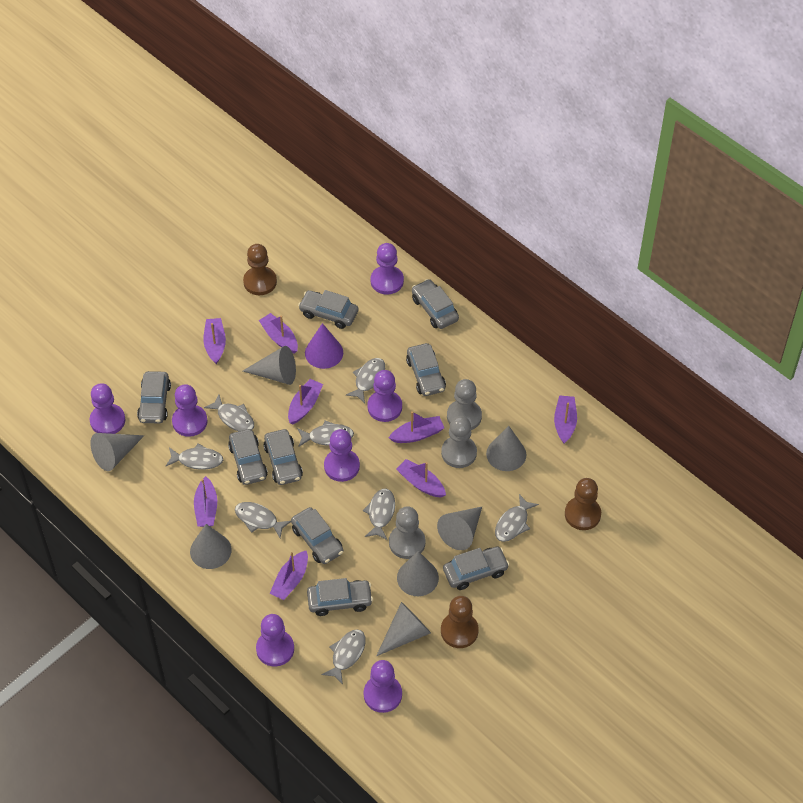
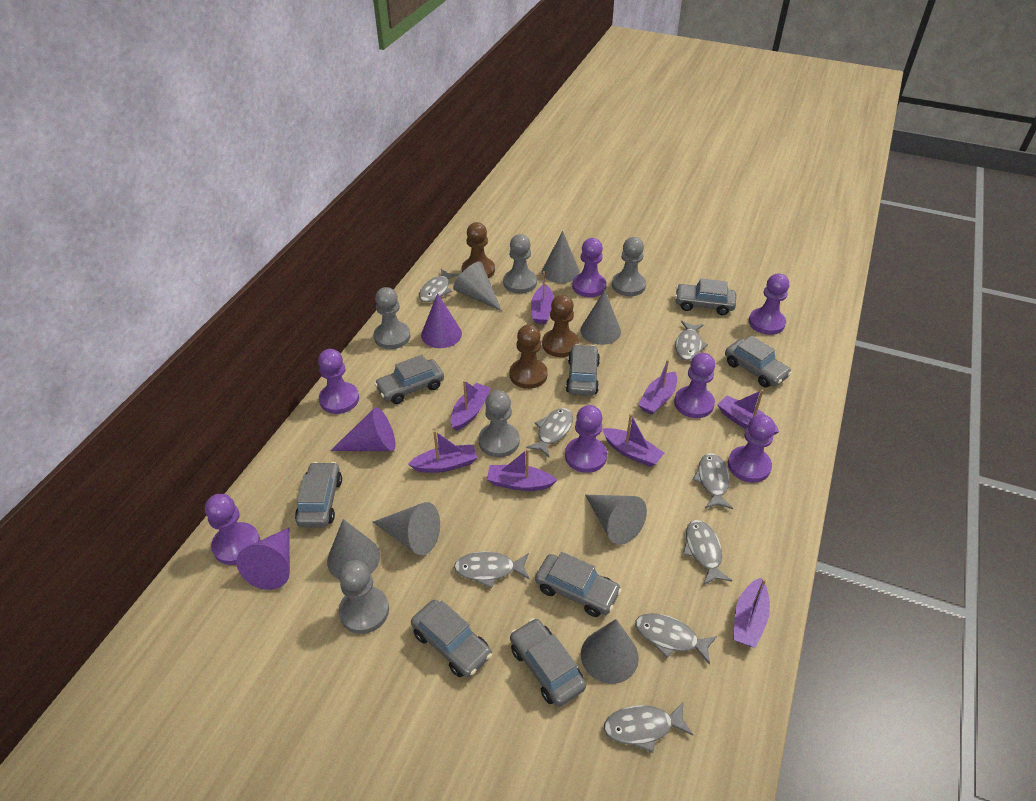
grey car: [137,371,171,423] [228,429,268,485] [264,429,303,485] [291,507,343,564] [298,290,359,329] [307,578,373,616] [406,343,446,396] [412,279,459,329] [443,547,509,590] = 9 -> [295,462,342,527] [374,355,444,404] [411,600,492,678] [510,618,586,707] [535,552,622,617] [566,344,600,396] [675,279,736,315] [725,336,792,388] = 8
grey pawn: [389,506,426,559] [441,416,477,468] [447,379,482,430] = 3 -> [339,560,389,634] [374,287,410,349] [478,390,520,457] [503,234,537,294] [612,237,646,296] = 5
purple cone: [305,323,343,369] = 1 -> [236,528,290,590] [330,407,395,451] [421,293,462,348] = 3

